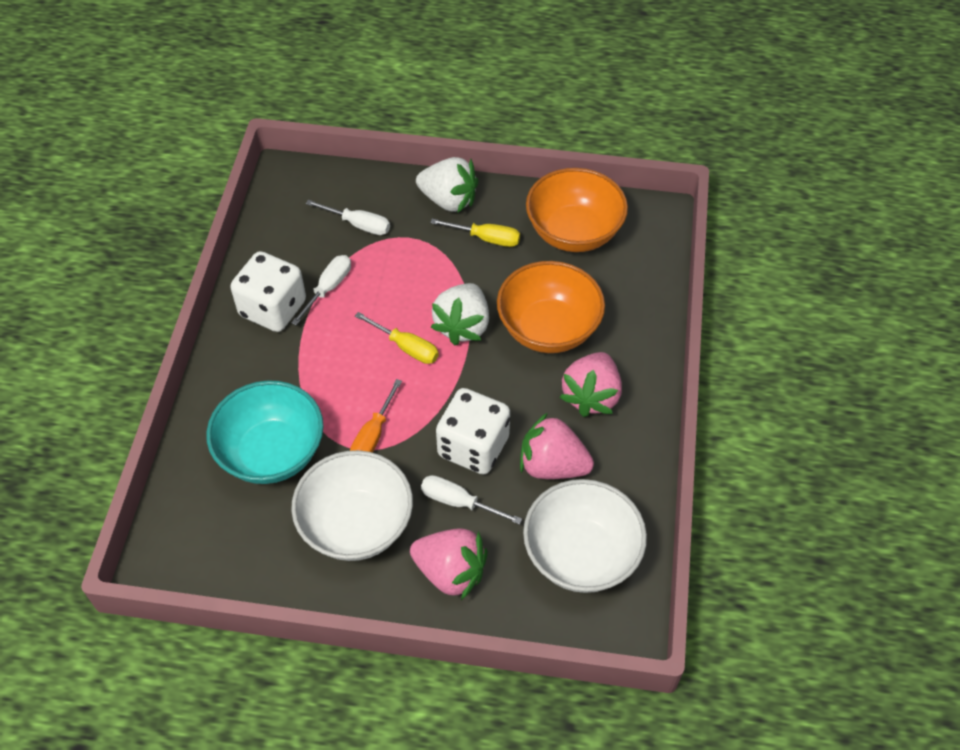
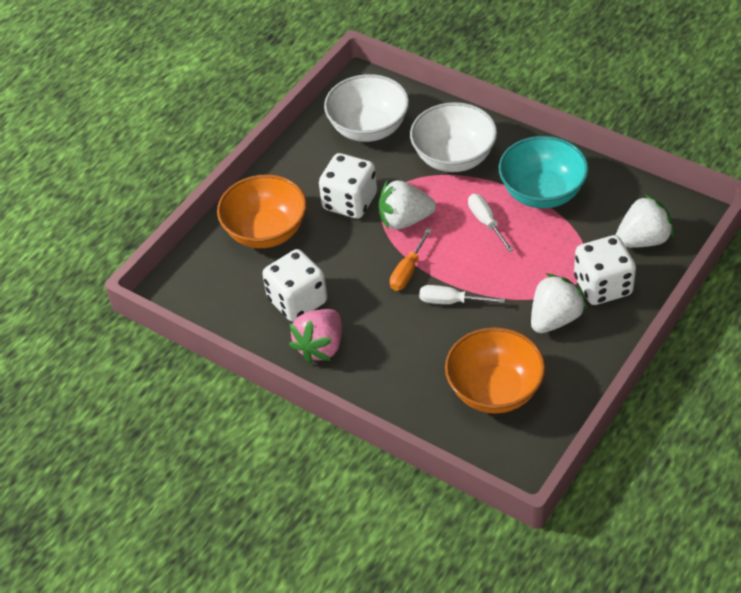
pink strawberry: [410,528,488,600] [520,413,594,479] [559,352,622,417] = 3 -> [289,309,342,364] = 1
white dice: [230,251,306,332] [436,388,510,474] = 2 -> [262,249,327,322] [319,153,377,219] [574,235,636,305] = 3
white screwdriver: [291,255,351,326] [306,200,390,235] [421,475,522,525] = 3 -> [419,285,505,304] [468,194,513,252] = 2
white strawberry: [416,157,479,213] [431,283,489,345] = 2 -> [379,179,436,230] [531,273,587,333] [616,194,674,248] = 3
yellow screwdriver: [355,312,439,364] [430,219,520,247] = 2 -> none = 0

